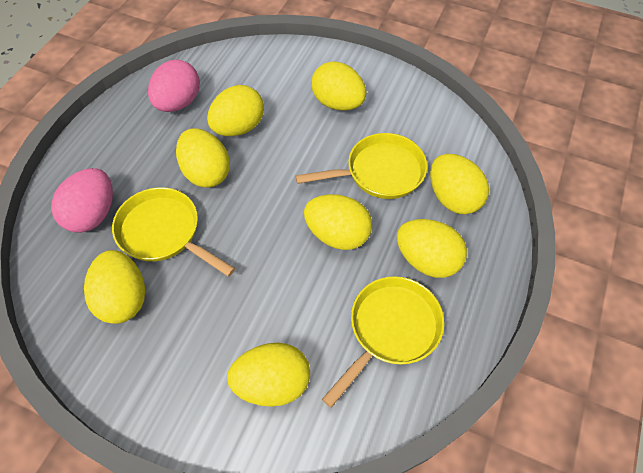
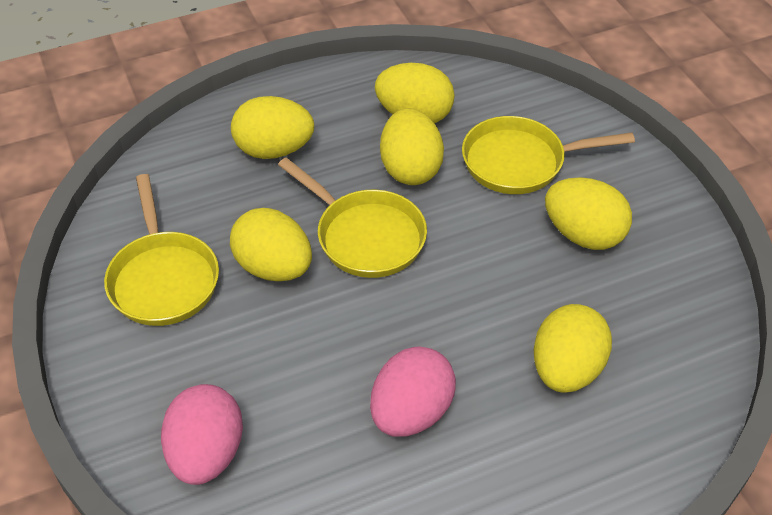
yellow egg: [84,250,145,324] [176,128,230,188] [207,85,264,136] [227,343,310,407] [304,194,372,250] [311,61,366,111] [397,219,467,278] [430,154,489,214] = 8 -> [230,208,312,281] [231,96,314,159] [375,63,455,123] [380,108,444,185] [534,304,612,393] [545,177,632,250] = 6

